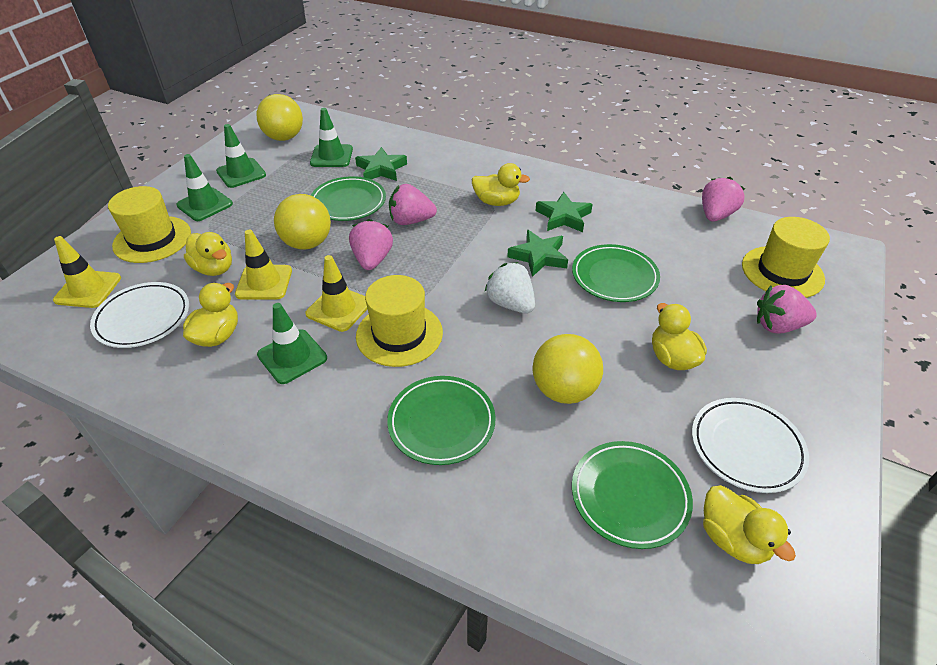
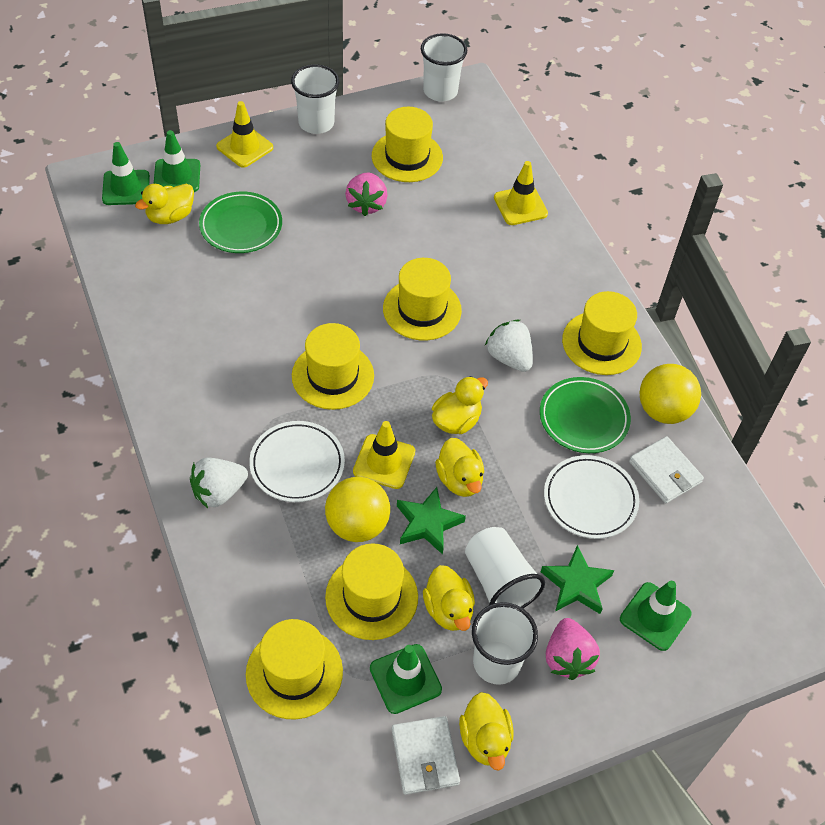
green plate: [311,176,386,221] [387,376,496,465] [572,244,660,302] [572,441,693,549] = 4 -> [199,192,282,253] [540,377,631,453] = 2
green star: [355,147,407,181] [507,230,568,277] [535,192,593,232] = 3 -> [397,487,466,554] [541,545,614,614] = 2
pink strawberry: [349,219,393,270] [389,184,437,225] [702,177,745,222] [757,285,817,333] = 4 -> [345,173,387,216] [546,618,600,680] = 2
white cup: none = 0 -> [291,64,340,134] [421,33,467,102] [465,527,545,608] [472,602,538,685] = 4
white strawberry: [484,262,535,314] = 1 -> [190,458,248,508] [485,320,533,372] = 2
white wallet: none = 0 -> [392,716,460,795] [629,436,704,503] = 2
yellow ball: [257,94,303,141] [274,194,331,250] [533,334,603,404] = 3 -> [325,477,390,542] [639,364,701,424] = 2
yellow hat: [108,186,191,263] [356,275,443,367] [742,217,830,298] = 3 -> [246,619,343,719] [292,323,374,410] [325,543,418,640] [372,107,443,182] [383,258,462,340] [562,291,642,375] = 6

